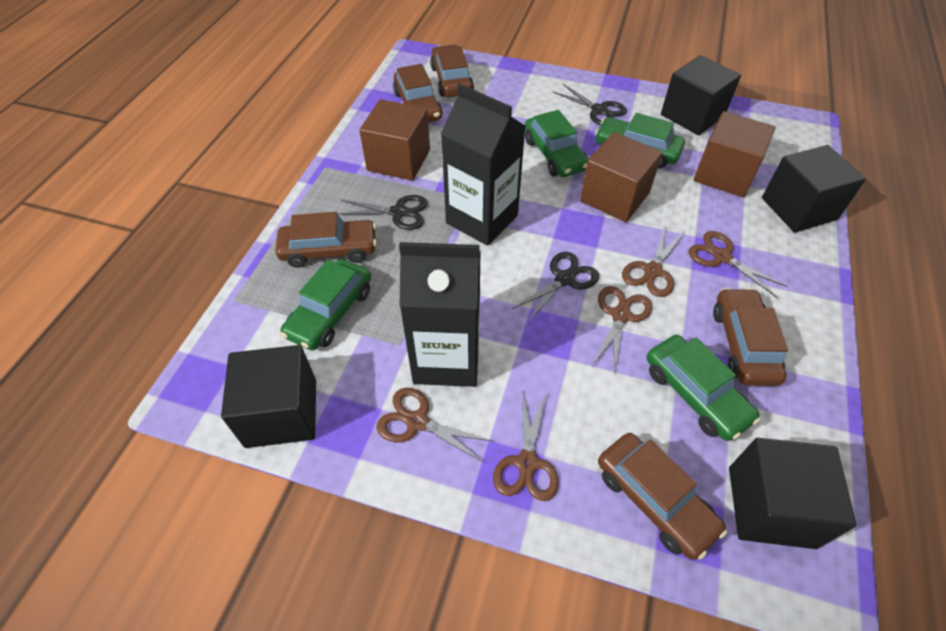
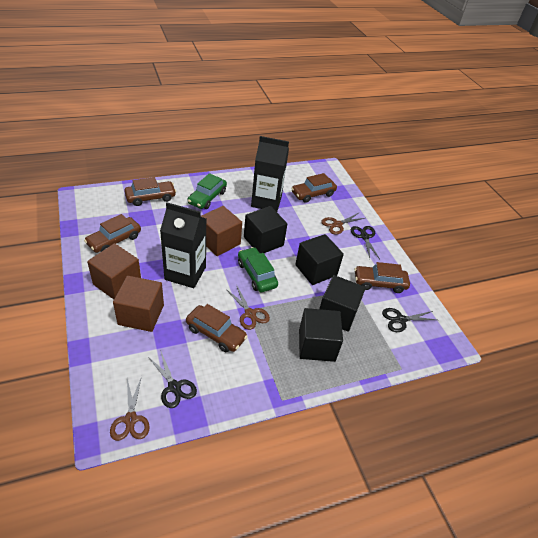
brown scissors: [376,388,494,463] [493,389,559,501] [593,286,652,371] [622,227,685,297] [688,231,787,298] = 5 -> [110,376,150,441] [226,286,270,330] [321,213,365,235] = 3
green car: [280,259,371,351] [525,110,589,177] [595,113,685,168] [647,335,760,441] = 4 -> [188,173,227,209] [238,247,278,292] = 2

